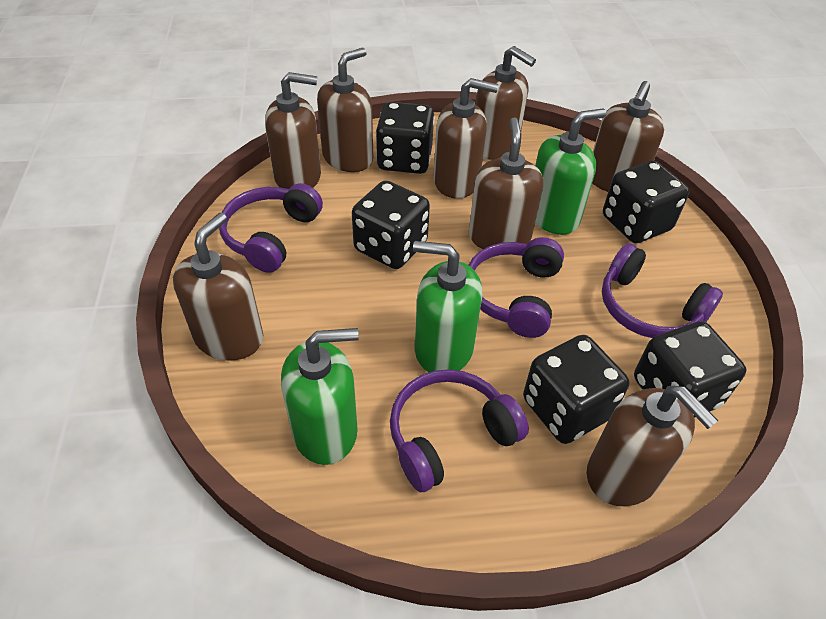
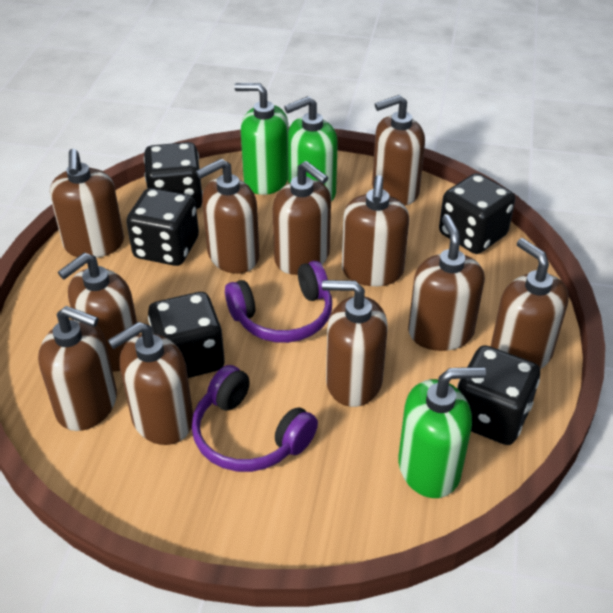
brown soap dispenser: [173,213,263,361] [265,72,321,189] [317,48,373,172] [433,78,498,199] [469,117,543,249] [476,46,536,160] [587,386,718,506] [593,81,665,192] = 8 -> [38,306,117,431] [50,149,124,258] [58,253,139,371] [108,322,193,445] [196,159,260,274] [273,161,331,275] [322,280,388,407] [342,175,409,286] [372,95,425,206] [408,215,485,351] [491,238,569,369] = 11
purple headphones: [219,183,323,273] [390,369,529,492] [469,237,564,338] [602,243,723,338] = 4 -> [192,365,318,472] [225,261,332,343] = 2

